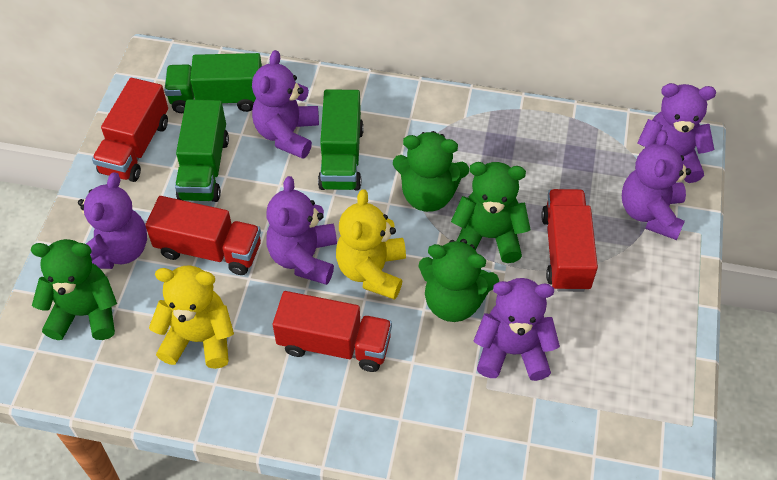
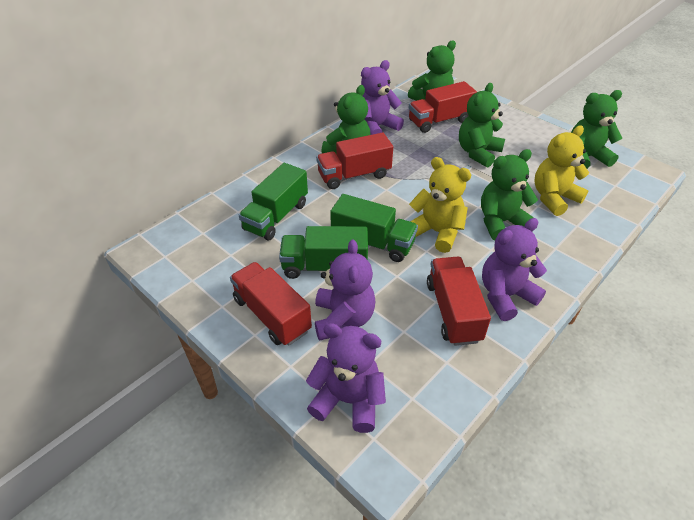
green teddy bear: [31,239,117,340] [393,131,469,212] [418,239,499,322] [451,162,531,263] = 4 -> [322,85,371,155] [408,40,456,101] [459,83,505,167] [481,149,538,240] [571,90,623,169] = 5
purple teddy bear: [78,172,147,269] [252,50,319,159] [266,176,337,285] [473,278,560,381] [622,130,691,240] [637,83,716,183] = 6 -> [306,323,386,433] [315,239,376,341] [361,60,404,135] [482,218,547,321] = 4

